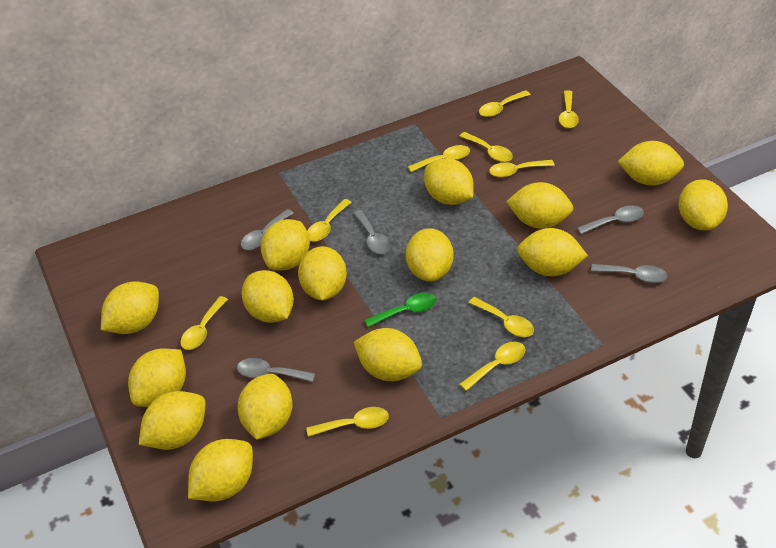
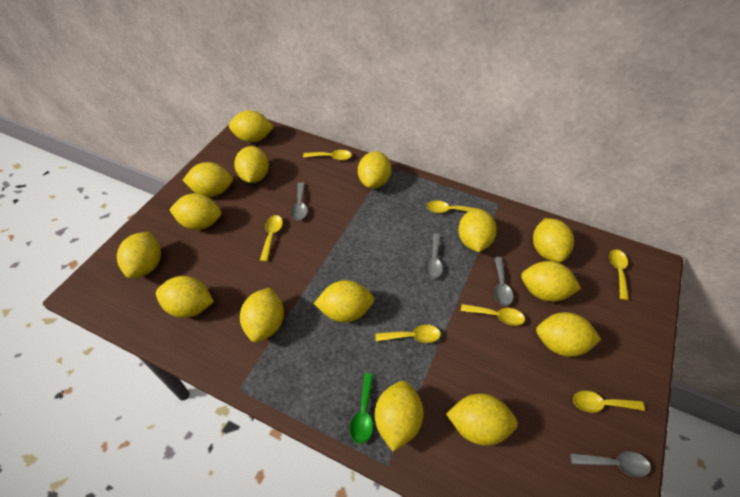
grey spoon: [237,358,315,382] [241,209,294,250] [353,210,390,254] [577,205,644,234] [591,264,667,283] = 5 -> [291,182,308,220] [424,234,443,279] [494,257,513,306] [570,451,651,477] = 4
yellow spoon: [180,296,228,350] [306,407,389,437] [307,199,352,242] [408,145,470,172] [459,132,513,162] [459,342,525,391] [469,297,534,337] [479,90,531,117] [489,160,555,178] [559,90,579,128] = 10 -> [260,215,283,262] [303,150,352,161] [375,325,441,343] [427,201,479,213] [461,304,525,326] [573,391,645,413] [609,249,629,300] = 7

